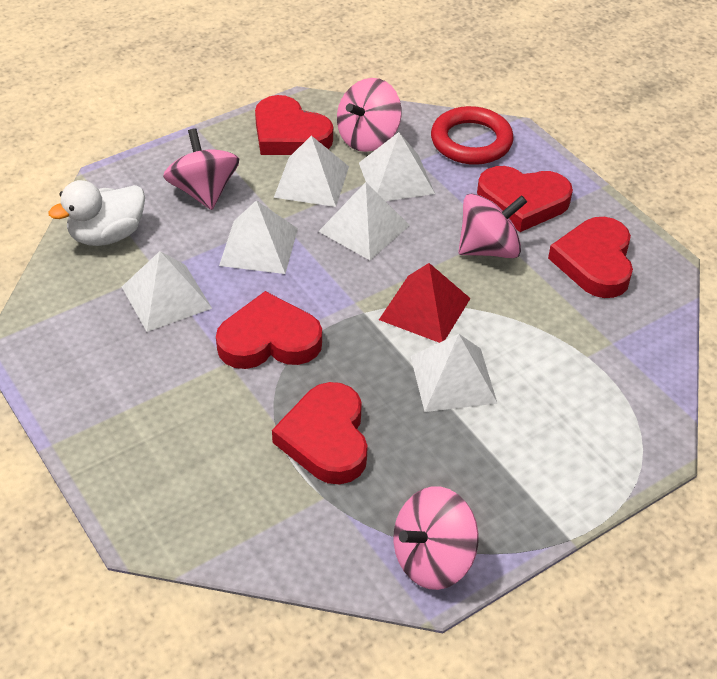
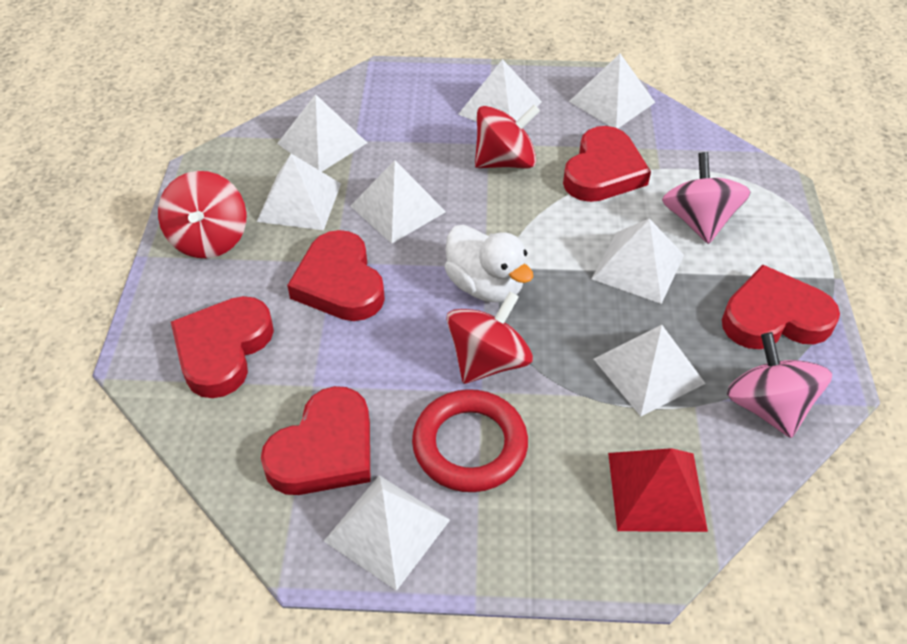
pink spinning top: [163,128,239,210] [337,78,402,152] [393,487,479,590] [458,193,527,258] = 4 -> [662,152,751,244] [727,332,832,438] = 2
red spinning top: none = 0 -> [158,171,246,258] [446,292,533,384] [475,105,540,168] = 3
white pyramid: [122,251,212,332] [219,200,298,274] [274,136,349,207] [318,182,410,260] [359,132,435,201] [411,334,498,412] = 6 -> [257,154,341,230] [277,94,367,172] [324,475,450,591] [351,160,446,244] [458,59,542,122] [569,54,655,129] [592,219,684,304] [594,325,706,416] = 8

